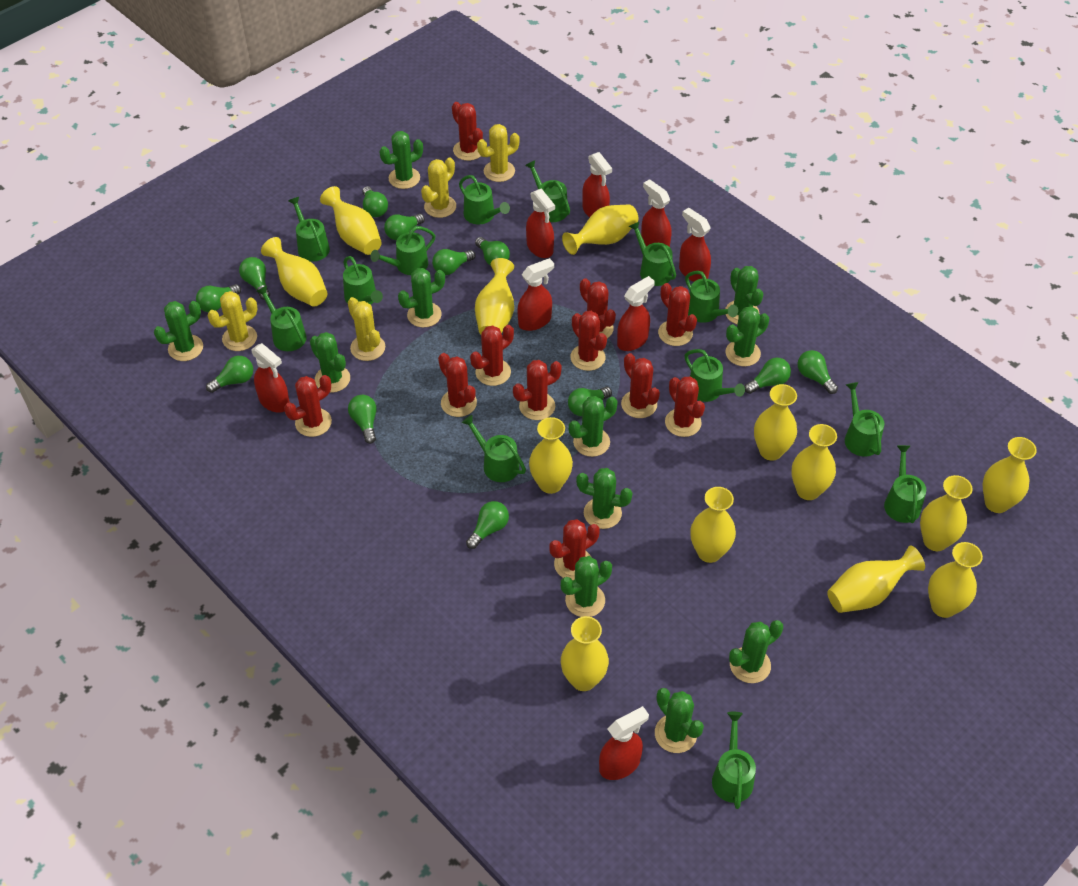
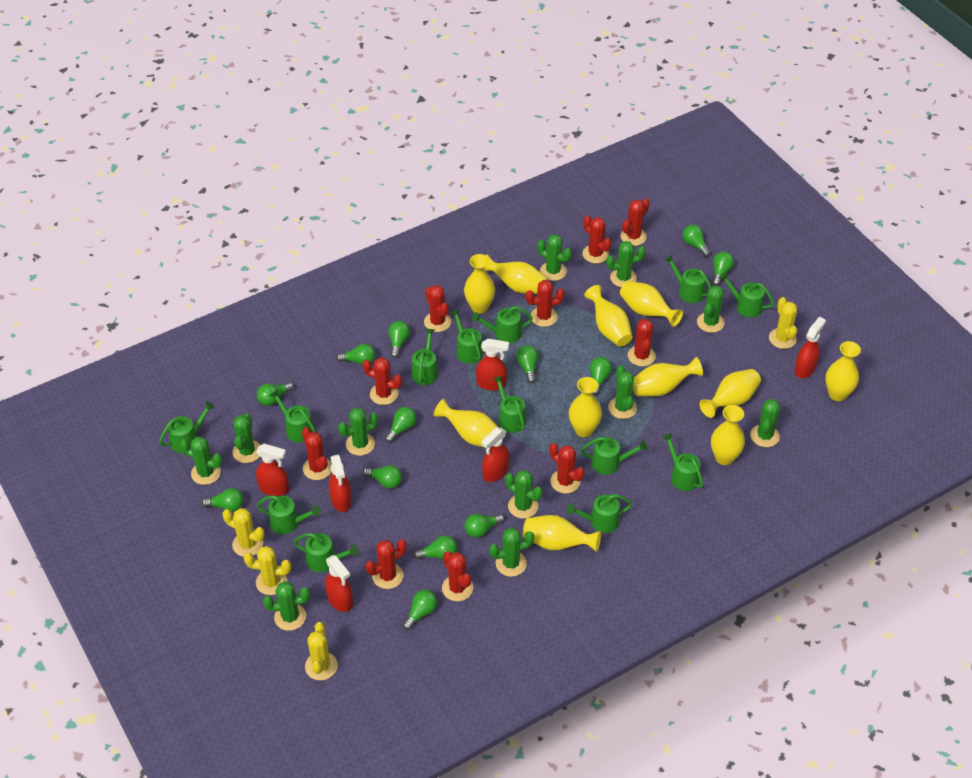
green light bulb: [196,284,241,312] [206,356,253,393] [239,257,270,300] [348,395,377,444] [362,186,388,217] [384,214,425,240] [432,249,476,275] [466,501,509,549] [475,237,510,266] [568,386,612,416] [744,358,791,394] [797,350,838,394] = 12 -> [202,488,244,512] [257,382,294,406] [336,344,376,365] [363,465,402,489] [385,407,417,443] [388,321,410,358] [403,590,437,630] [413,535,457,560] [465,514,504,538] [516,345,538,383] [590,357,612,395] [683,225,711,257] [712,252,734,286] = 13
red cactus: [284,375,332,437] [438,353,477,417] [452,102,483,161] [470,325,514,386] [513,360,562,420] [549,519,600,580] [570,311,607,371] [580,278,616,338] [621,353,660,418] [658,283,697,346] [665,376,705,437] = 11 -> [302,427,332,480] [362,357,402,405] [365,539,407,589] [424,285,451,332] [442,551,473,601] [525,280,565,327] [549,443,585,494] [582,215,612,263] [621,198,650,246] [628,319,656,367] = 10
red spray bottle: [251,343,290,413] [517,258,554,331] [526,188,555,258] [582,152,612,217] [599,706,649,780] [617,276,655,351] [641,179,672,247] [679,208,711,282] = 8 -> [256,444,289,496] [325,555,353,612] [329,454,352,512] [476,339,509,391] [481,427,510,482] [794,316,826,378] = 6
yellow vase: [261,237,328,307] [320,186,382,255] [475,258,514,335] [529,417,573,494] [561,616,609,691] [562,204,638,255] [690,487,736,563] [754,384,797,461] [791,424,837,500] [827,545,925,613] [920,475,973,551] [928,542,983,618] [983,437,1037,513] = 13 -> [434,399,498,447] [464,254,495,314] [484,254,548,294] [523,515,601,552] [569,377,602,437] [584,285,633,347] [620,281,683,327] [633,357,703,396] [700,369,761,418] [711,405,745,465] [826,341,861,401] = 11

